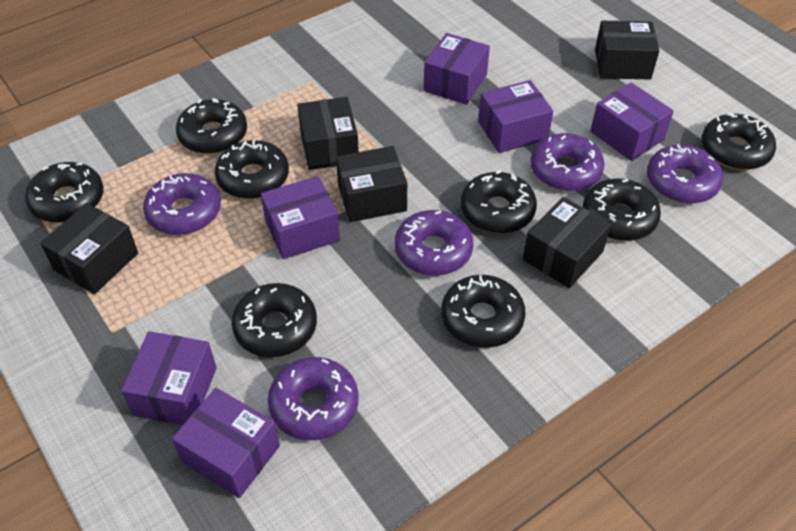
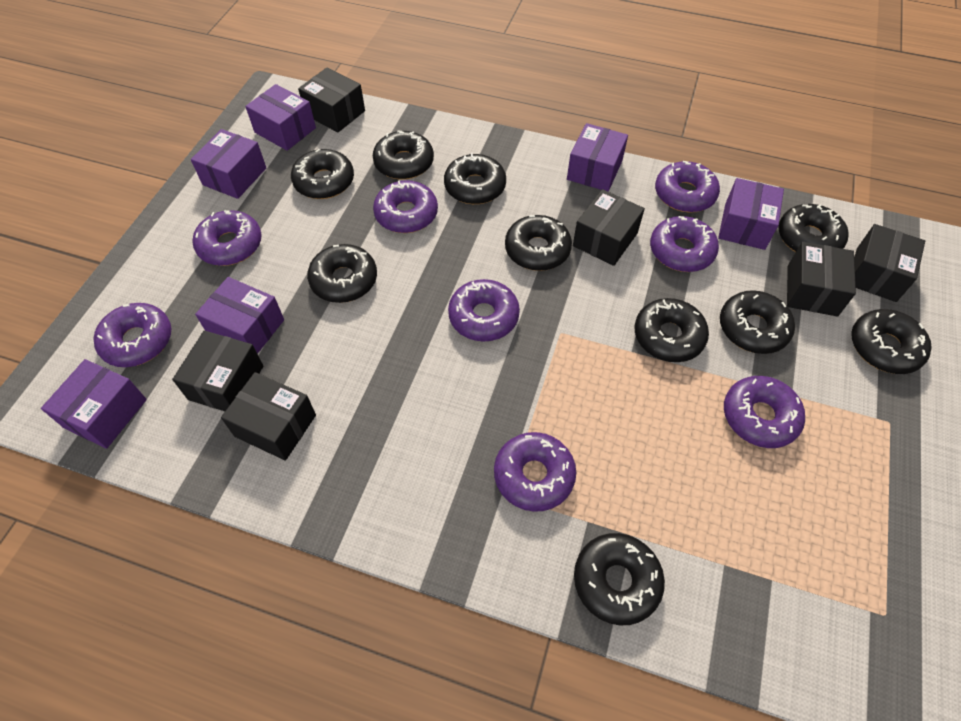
black box: [40,203,138,294] [297,97,359,170] [336,146,407,222] [523,197,611,288] [595,21,660,80] = 5 -> [172,331,264,411] [221,372,316,461] [298,68,365,132] [573,189,645,266] [787,242,856,317] [854,224,925,302] = 6
black donut: [25,162,104,223] [176,98,247,154] [215,139,289,199] [232,283,317,357] [441,275,526,348] [461,170,537,234] [583,178,661,241] [702,114,776,170] = 8 -> [291,149,354,199] [307,244,377,303] [373,131,434,180] [444,153,506,204] [505,215,572,271] [574,533,665,625] [635,298,709,362] [720,290,795,354] [778,204,849,252] [851,309,932,374] = 10
purple donut: [143,173,221,235] [268,357,359,440] [395,210,473,276] [530,133,605,191] [647,144,723,204] = 5 -> [93,303,171,367] [192,210,262,266] [373,180,438,233] [448,279,520,342] [494,432,576,512] [650,216,719,272] [655,161,720,213] [724,376,805,448] = 8

